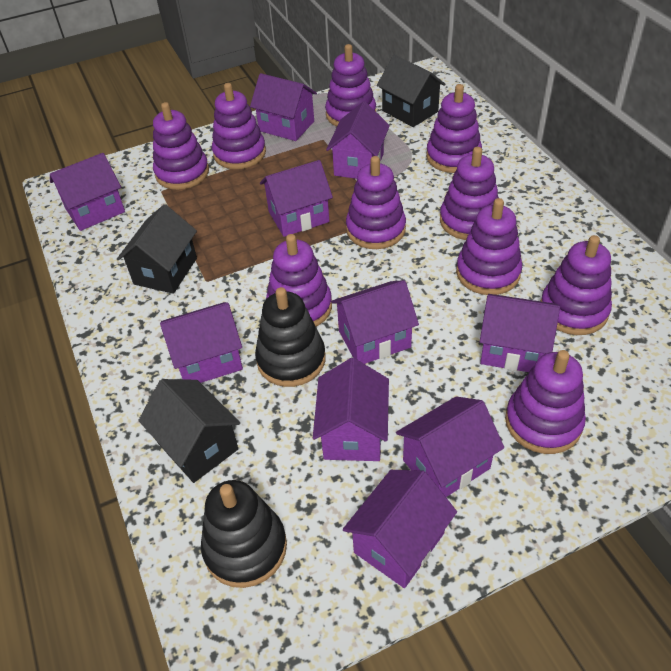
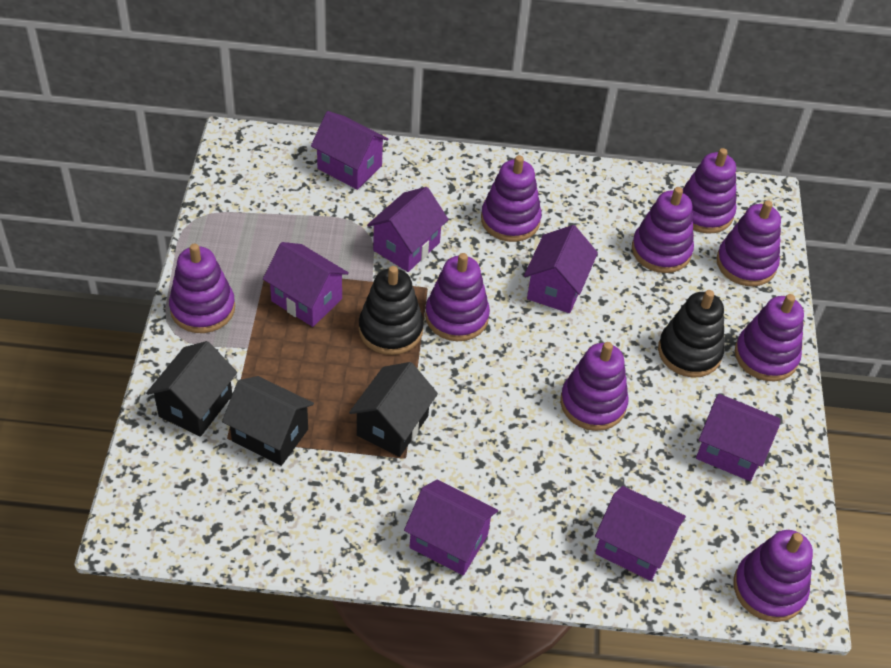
purple house: [50,153,125,231] [160,302,243,383] [250,73,317,141] [260,160,333,237] [313,358,389,461] [326,101,390,179] [331,280,419,364] [343,470,457,588] [396,396,504,497] [480,294,560,372] = 10 -> [263,242,349,327] [311,111,388,190] [367,187,449,272] [404,480,498,575] [524,225,598,313] [595,486,686,581] [696,394,781,481] = 7
purple stacking toy: [153,102,209,190] [212,83,266,169] [266,234,332,326] [325,44,376,126] [346,156,406,249] [426,84,482,173] [440,147,499,240] [456,198,522,295] [505,350,586,454] [541,235,612,335] = 10 -> [169,243,235,333] [425,253,490,341] [481,155,542,242] [560,342,629,431] [632,187,694,273] [683,148,736,233] [716,200,781,286] [733,530,813,622] [735,294,804,381] = 9

